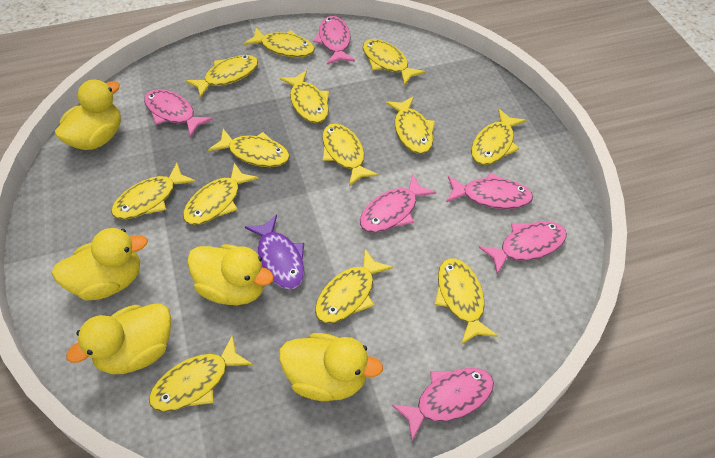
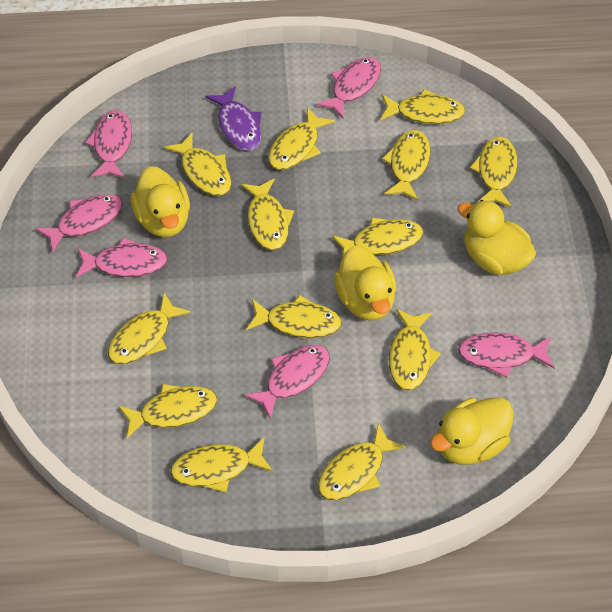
yellow duck: [52,228,148,301] [55,79,121,150] [66,303,171,374] [187,244,274,305] [279,333,383,401] = 5 -> [131,166,190,237] [334,245,396,321] [430,397,514,465] [457,200,536,275] = 4

